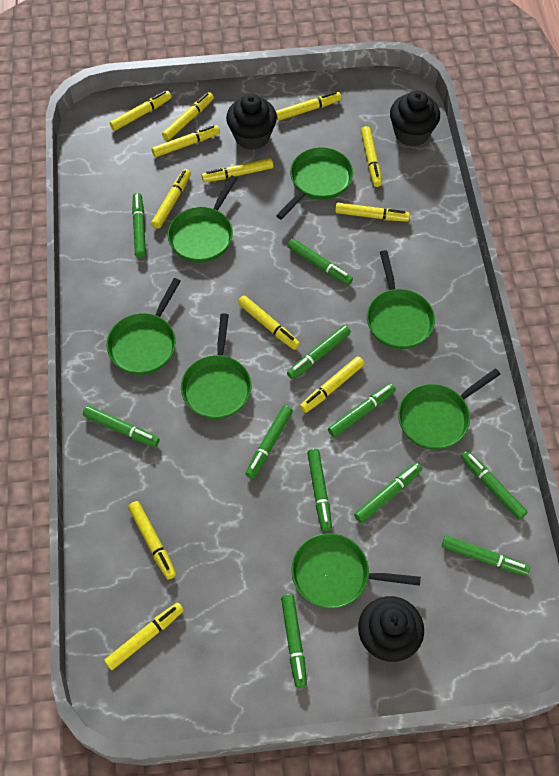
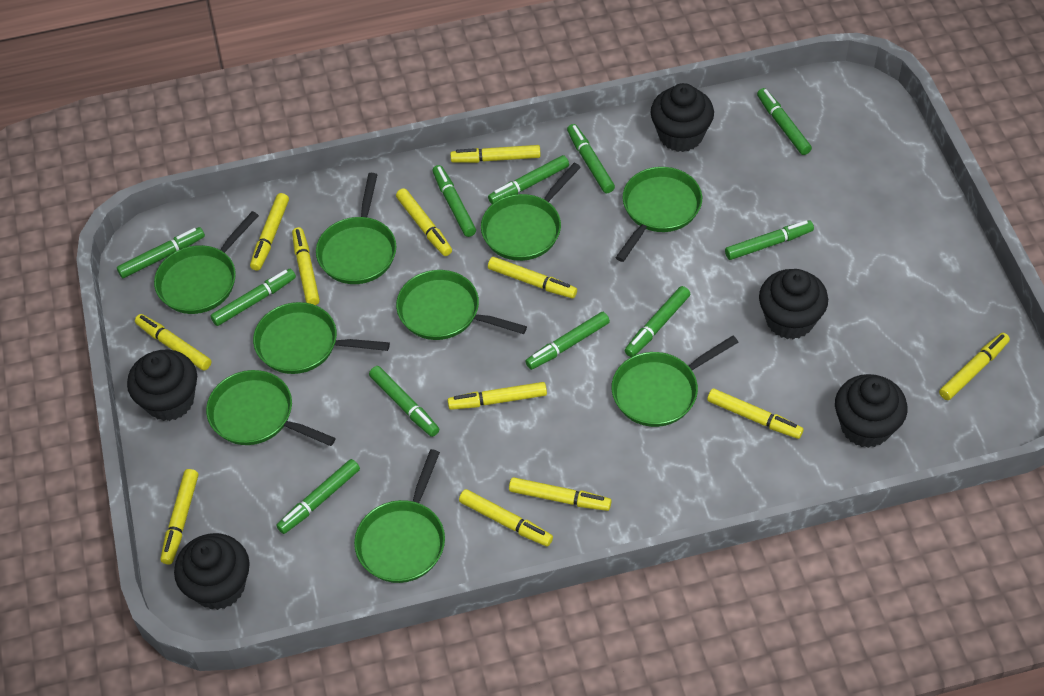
black cupcake: [226,94,277,150] [358,596,424,662] [390,90,440,147] = 3 -> [127,350,197,421] [174,533,250,610] [650,83,714,152] [759,269,828,339] [835,374,907,448] = 5
green pan: [106,278,181,375] [168,175,237,262] [181,313,252,419] [276,147,353,220] [291,533,421,608] [367,250,435,349] [398,369,501,450] = 7 -> [154,211,259,314] [206,370,336,446] [253,302,390,374] [316,173,396,284] [354,449,445,583] [396,270,527,340] [481,163,581,261] [612,336,739,427] [616,167,702,262] = 9

